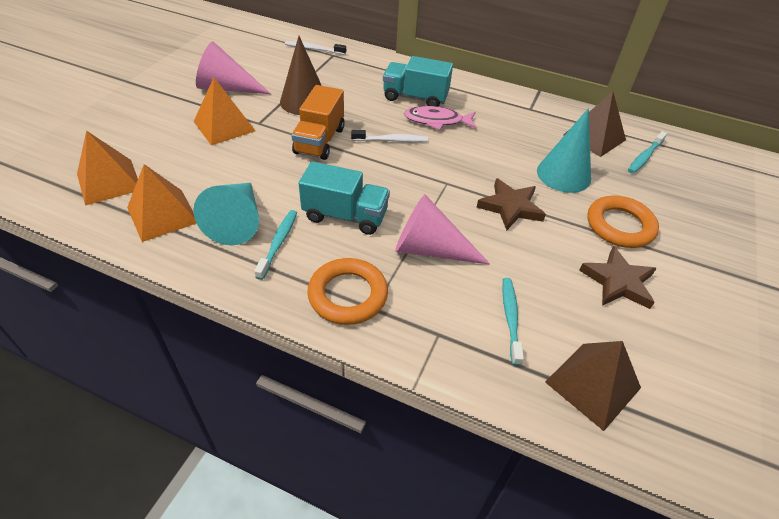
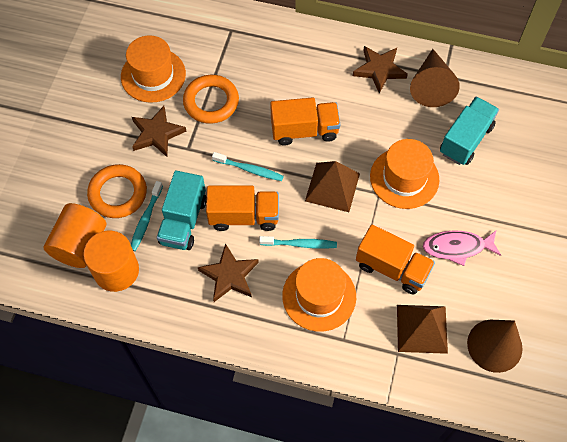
brown cone: [280,36,322,115] = 1 -> [410,49,460,107] [467,320,523,373] = 2
brown star: [477,178,546,231] [579,246,657,309] = 2 -> [132,106,186,157] [198,243,259,302] [353,46,408,94] = 3
orange cylinder: none = 0 -> [44,203,106,268] [83,231,139,292] = 2
orange hat: none = 0 -> [121,35,186,103] [282,258,356,332] [370,139,439,209] = 3
orange pyramid: [77,130,138,206] [127,164,197,242] [193,78,255,145] = 3 -> none = 0
orange truck: [291,85,345,160] = 1 -> [206,185,279,231] [270,97,340,146] [356,225,435,295] = 3
pink cone: [196,42,271,94] [395,194,490,264] = 2 -> none = 0
turquoise cone: [193,183,259,245] [537,108,591,193] = 2 -> none = 0
white toothbrush: [285,41,346,55] [351,130,428,142] = 2 -> none = 0

